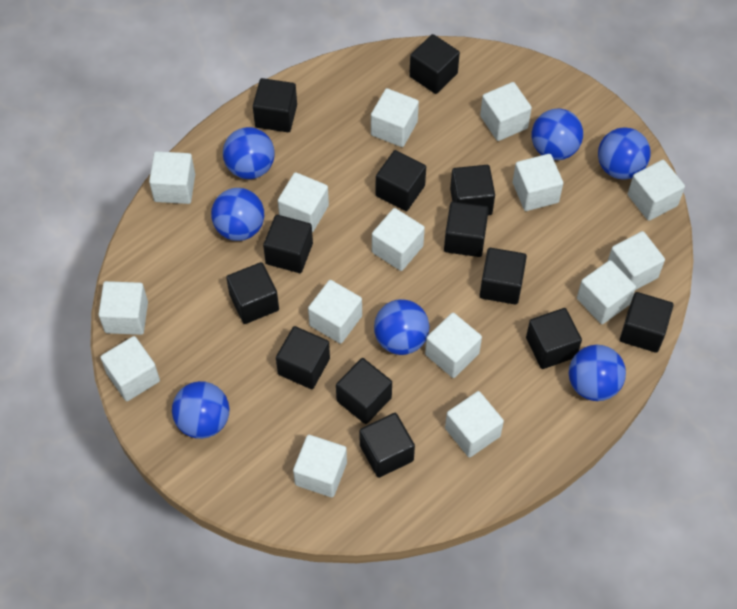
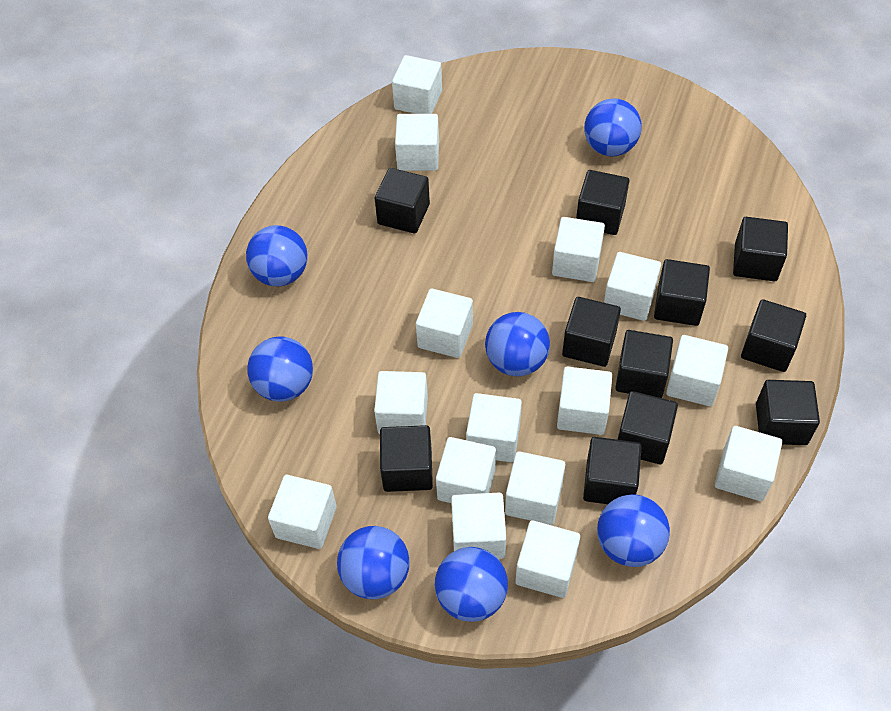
black cube: [226,262,279,324] [253,78,297,132] [263,215,313,273] [276,326,330,389] [336,358,392,424] [359,413,415,478] [376,150,426,211] [409,34,460,94] [444,202,489,257] [450,165,495,215] [479,248,527,305] [526,308,582,369] [620,292,674,353] = 13 -> [375,168,430,233] [380,425,433,492] [562,297,621,367] [576,170,629,235] [583,437,642,504] [615,330,673,398] [618,391,678,464] [654,259,710,326] [733,217,788,281] [741,299,806,372] [756,380,820,445] = 11

